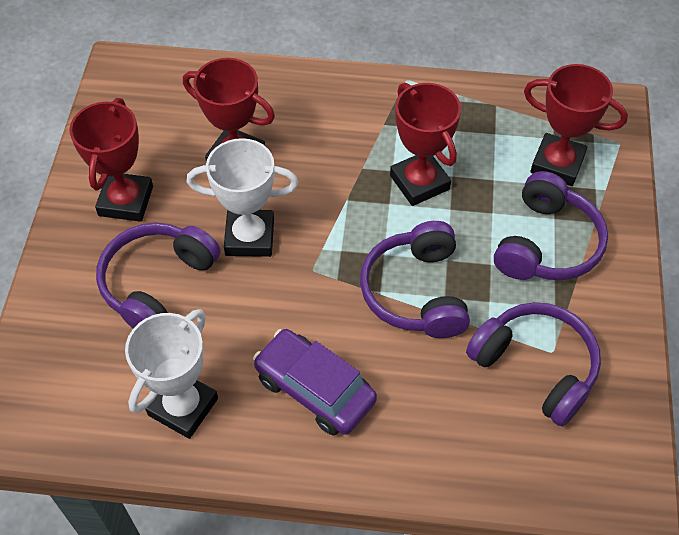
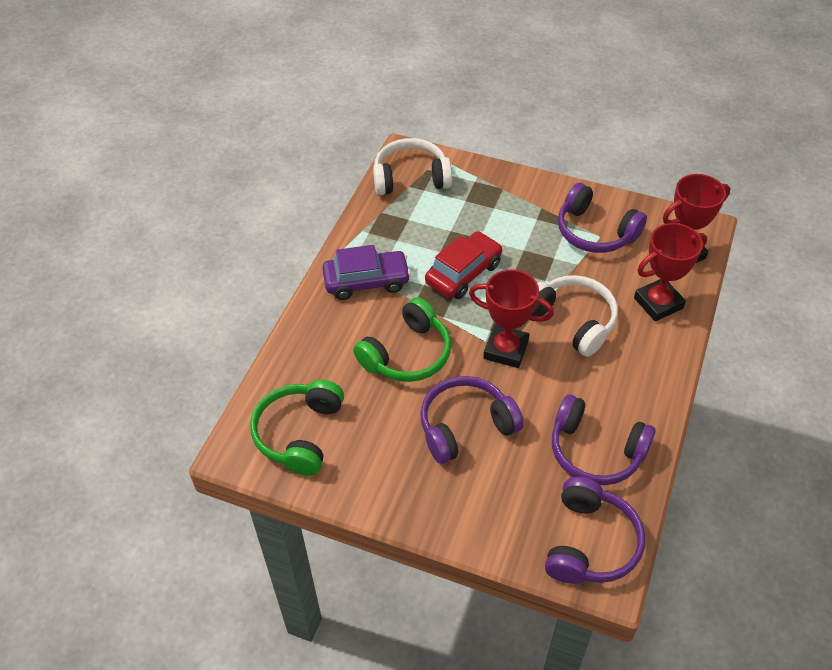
green headphones: none = 0 -> [250,380,344,476] [353,297,451,382] = 2
red car: none = 0 -> [425,231,502,299] = 1
red trophy: [69,98,153,222] [183,58,275,162] [390,83,461,206] [524,64,628,186] = 4 -> [469,269,554,368] [634,223,707,321] [663,174,730,263] = 3
white headphones: none = 0 -> [373,138,452,195] [532,275,618,357] = 2
white trophy: [125,309,218,439] [187,138,298,257] = 2 -> none = 0

